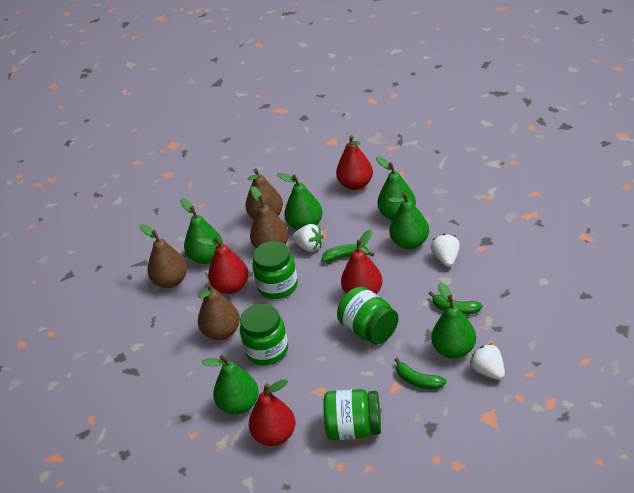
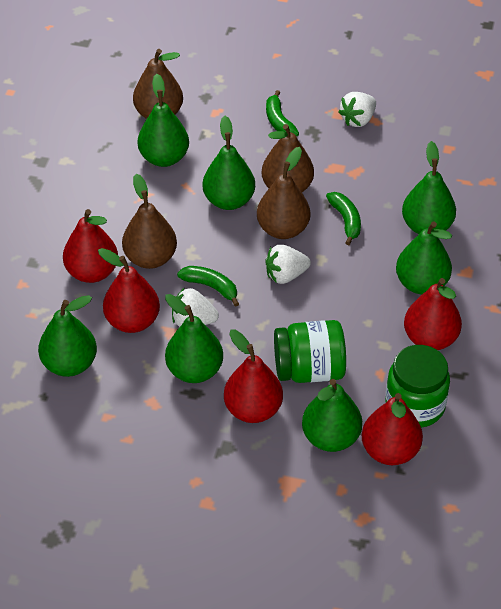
green jar: [240,304,288,365] [252,241,298,299] [323,389,381,440] [337,286,399,344] = 4 -> [274,320,346,383] [385,345,450,428] = 2
green pear: [180,198,223,264] [202,355,259,415] [277,173,323,230] [376,157,416,220] [388,192,429,249] [431,283,476,359] = 6 -> [38,295,97,377] [138,74,189,167] [165,294,223,383] [202,116,255,210] [302,379,362,452] [396,222,452,294] [402,141,456,234] = 7
red pear: [197,236,248,294] [249,379,295,446] [336,135,373,190] [341,229,383,294] = 4 -> [63,209,118,283] [98,248,160,333] [224,330,283,423] [362,393,423,465] [404,278,462,350] = 5

